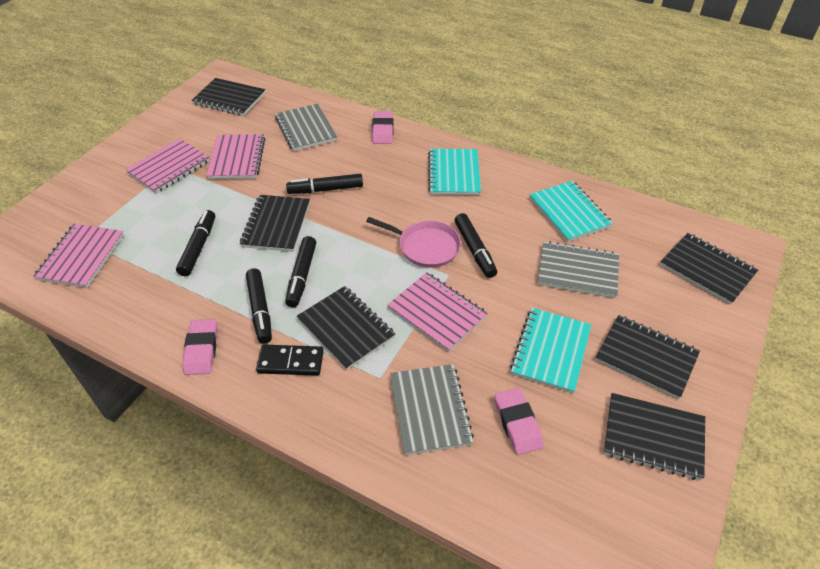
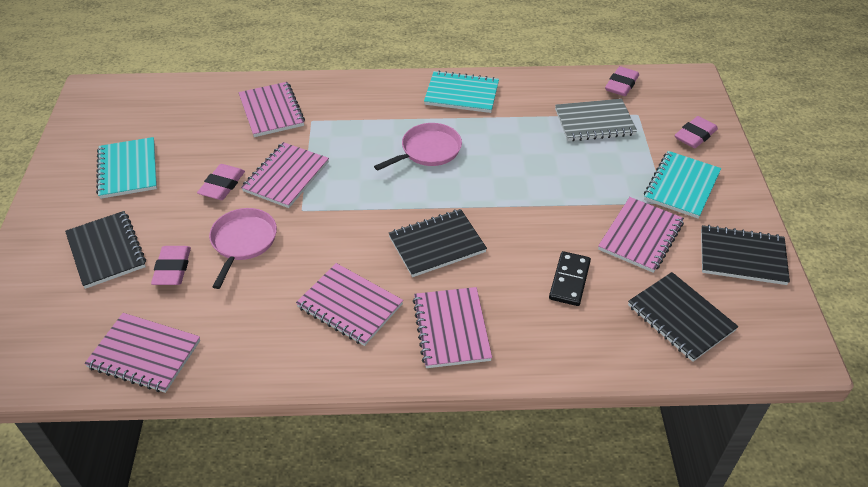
black marker: [176,210,215,276] [246,268,272,344] [285,236,316,307] [286,174,363,194] [454,213,497,278] = 5 -> none = 0
black notebook: [192,78,265,116] [240,195,310,252] [297,286,395,370] [595,315,700,399] [604,393,705,480] [660,233,758,305] = 6 -> [65,211,146,289] [389,209,487,277] [628,272,739,362] [701,225,790,285] = 4
grey notebook: [275,104,337,151] [390,364,474,455] [538,241,619,298] = 3 -> [555,99,637,141] = 1
pink eraser: [182,319,218,375] [372,111,394,144] [494,388,543,455] = 3 -> [151,246,191,285] [197,164,245,200] [605,66,639,96] [675,116,718,148] = 4
pink notebook: [33,224,124,288] [126,139,210,194] [206,134,265,179] [388,272,488,352] = 4 -> [84,313,200,393] [239,82,305,137] [241,142,329,208] [296,263,403,346] [413,287,492,368] [598,197,684,273] = 6
pink pan: [366,217,461,268] = 1 -> [209,208,277,289] [374,123,462,171] = 2

